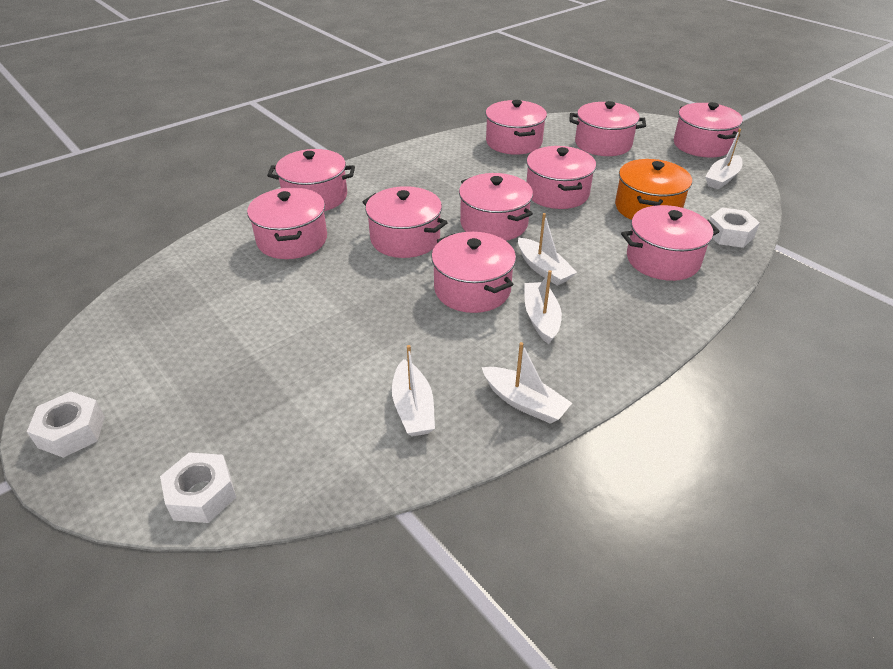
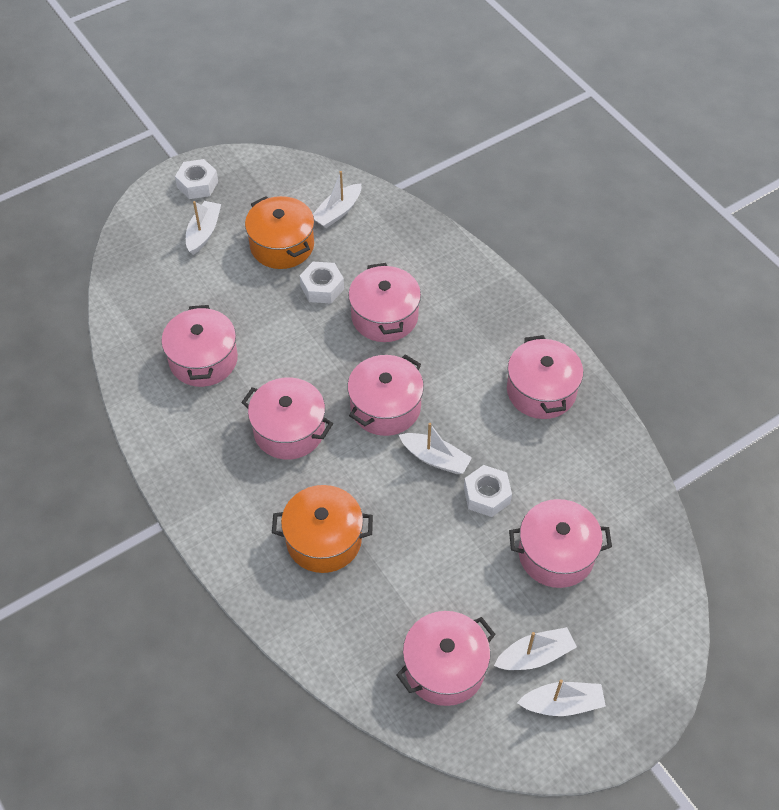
orange pot: [615,159,692,220] = 1 -> [245,196,314,269] [272,485,373,573] = 2
pink pot: [247,187,327,259] [267,149,355,211] [362,186,448,258] [431,232,516,313] [459,173,533,241] [486,100,547,155] [526,146,596,209] [569,101,646,156] [621,205,720,281] [674,102,743,158] = 10 -> [161,305,238,387] [241,377,333,460] [347,354,424,436] [348,263,421,342] [396,611,496,706] [507,335,583,419] [509,499,612,588] = 7

